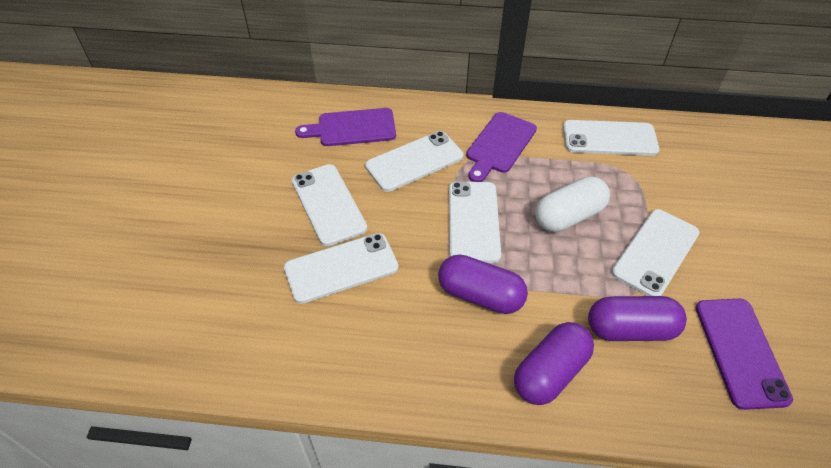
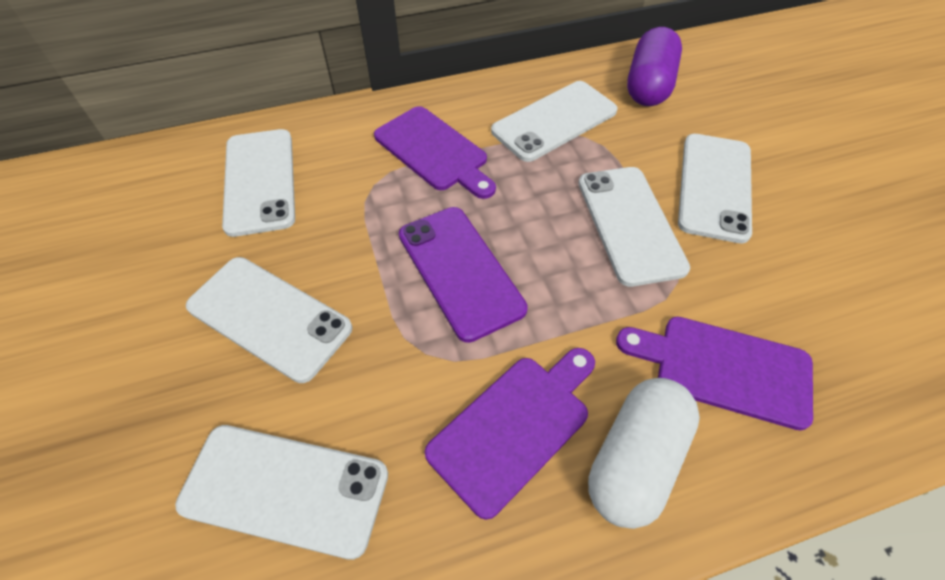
purple capsule: [438,255,528,314] [514,322,594,405] [588,296,687,341] = 3 -> [627,27,682,106] = 1
purple cutting board: [295,108,396,146] [466,112,537,182] = 2 -> [374,106,496,199] [425,348,595,520] [616,317,813,430] = 3

